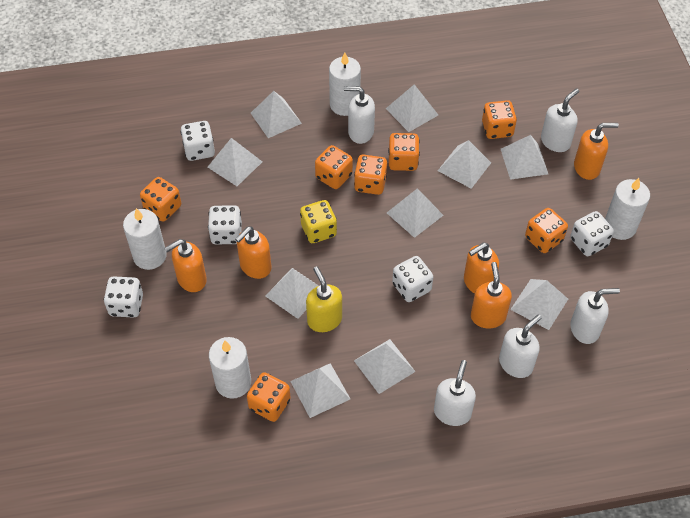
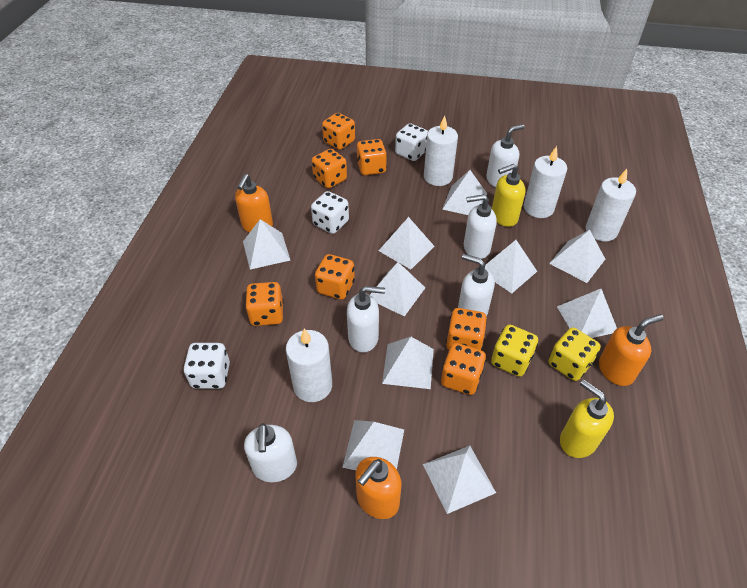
orange soap dispenser: [164,239,207,292] [235,227,272,279] [464,242,499,293] [471,262,512,328] [574,123,619,180] = 5 -> [235,174,273,233] [355,457,401,519] [599,314,664,386] = 3
white dice: [104,276,143,318] [180,121,215,161] [208,205,242,244] [392,256,433,302] [570,211,614,256] = 5 -> [183,343,230,389] [311,191,349,234] [395,123,428,161] = 3
yellow dice: [300,200,337,243] = 1 -> [491,324,538,377] [549,327,600,381] = 2
yellow soap dispenser: [306,266,342,332] = 1 -> [492,164,525,227] [560,380,614,458] = 2

